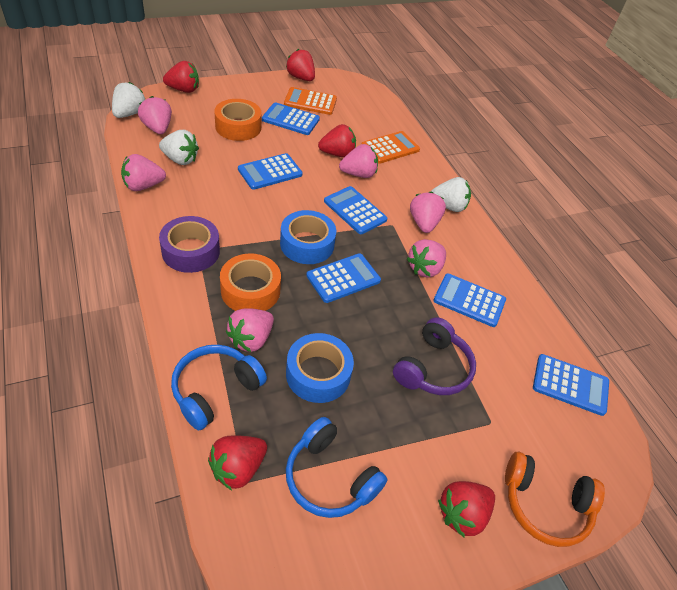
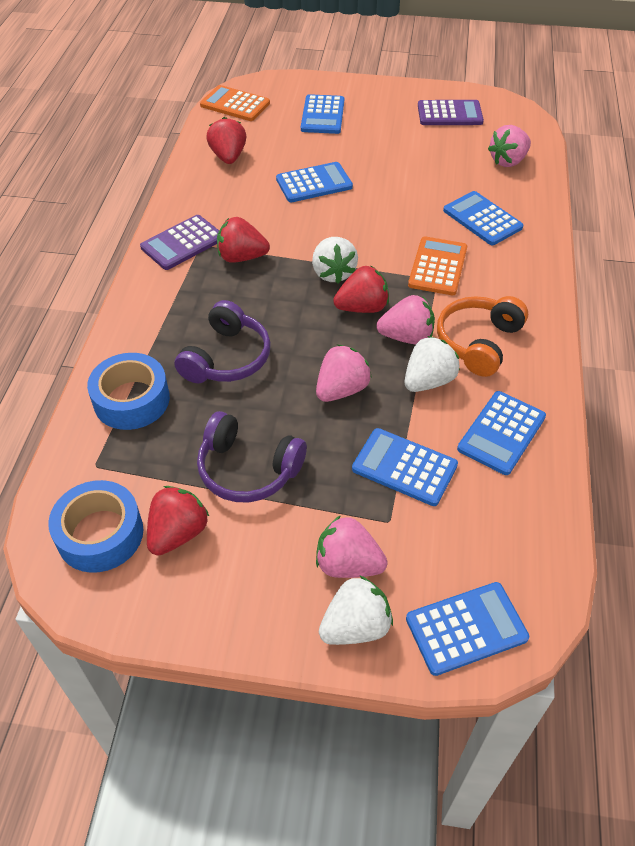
blue headphones: [171,345,267,430] [286,417,388,518] = 2 -> none = 0
orange tape: [214,99,262,141] [220,254,281,311] = 2 -> none = 0
pink strawberry: [121,154,166,191] [138,96,172,134] [226,308,274,352] [339,144,378,178] [407,239,446,277] [410,192,446,233] = 6 -> [316,344,372,402] [316,515,387,578] [376,295,435,344] [488,125,531,167] = 4
purple calculator: none = 0 -> [140,215,219,270] [418,100,484,125] = 2
purple headphones: [393,317,476,395] = 1 -> [174,300,271,383] [197,411,307,502] = 2
purple tape: [159,216,220,273] = 1 -> none = 0
red strawberry: [163,61,199,93] [208,435,267,490] [286,49,315,81] [318,124,356,158] [438,481,495,537] = 5 -> [147,486,209,556] [206,117,246,164] [217,217,270,263] [333,265,389,313] = 4

